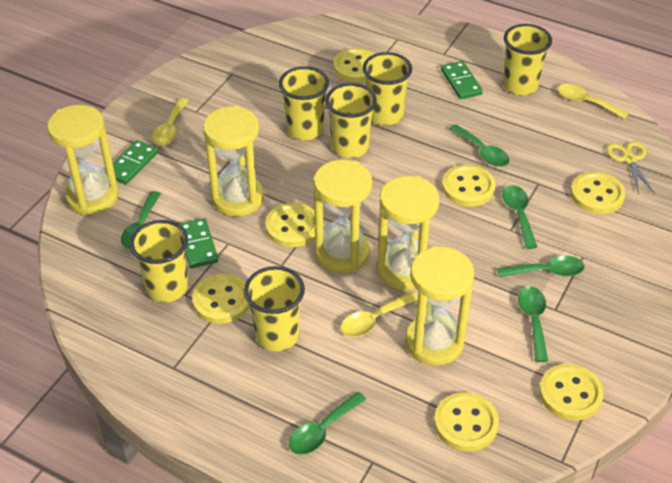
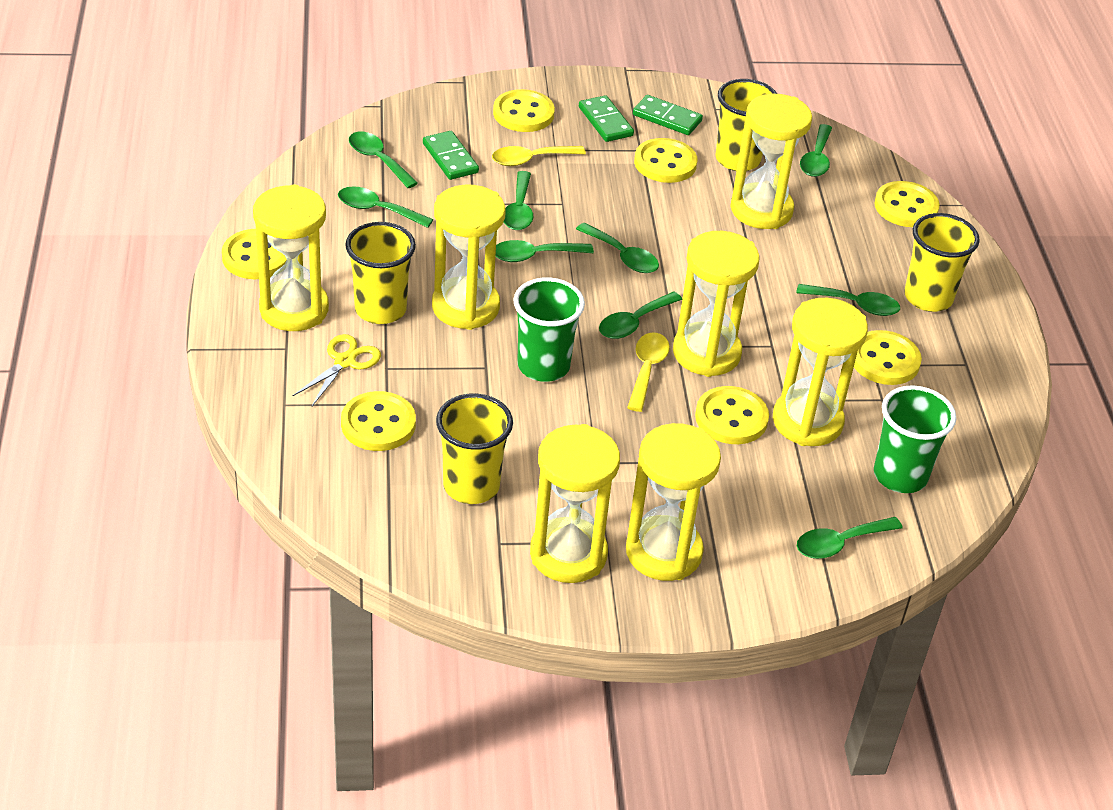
green cup: none = 0 -> [513,277,585,382] [874,385,956,493] = 2
green spoon: [121,191,161,249] [289,392,366,455] [449,124,510,167] [497,255,585,277] [502,185,537,249] [518,286,548,362] = 6 -> [338,186,433,228] [349,132,418,188] [495,240,594,262] [504,171,533,230] [576,223,659,273] [599,291,682,339] [796,284,900,316] [797,517,903,559] [800,124,832,177] = 9
yellow cup: [130,220,188,302] [244,266,305,351] [279,66,329,141] [325,83,377,158] [363,52,412,125] [503,24,552,96] = 6 -> [346,222,416,324] [436,393,513,504] [715,79,777,171] [904,213,980,312] = 4
yellow hourglass: [47,105,119,215] [203,106,264,216] [314,160,372,273] [377,176,439,290] [405,246,474,366] = 5 -> [253,185,329,331] [432,185,506,330] [530,424,620,583] [626,423,721,581] [673,231,760,377] [730,94,812,229] [773,298,868,446] = 7
yellow spoon: [152,98,188,146] [341,292,418,337] [558,84,629,119] = 3 -> [492,146,586,166] [627,332,670,412] = 2

